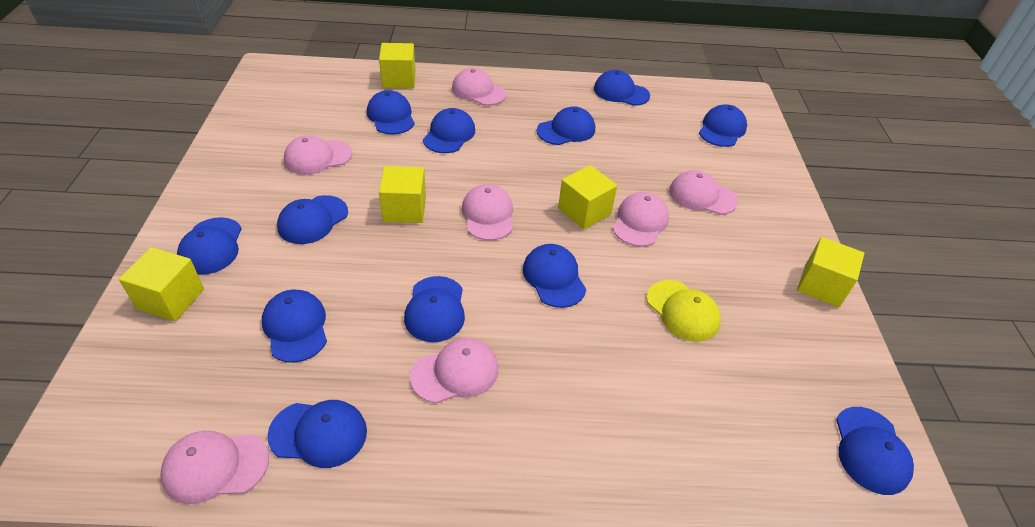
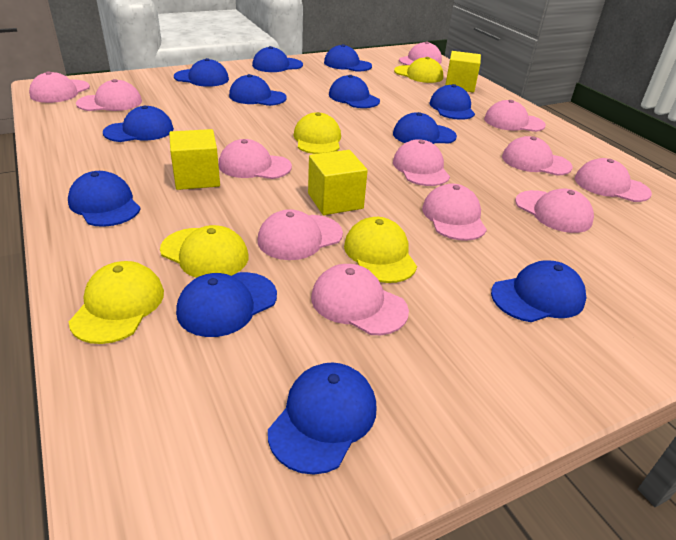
pink cap: [160,431,269,504] [284,135,352,175] [410,338,498,404] [452,68,507,106] [462,184,513,241] [613,192,669,247] [669,170,738,215] = 7 -> [29,71,90,103] [76,79,142,111] [219,139,292,179] [257,209,343,260] [311,264,409,335] [393,139,450,186] [399,41,442,65] [422,184,487,241] [484,100,546,132] [502,136,573,176] [515,188,594,233] [575,158,652,202] = 12
yellow cap: [647,280,721,342] = 1 -> [69,261,164,344] [160,225,249,278] [294,112,341,154] [344,217,417,283] [394,57,443,83] = 5
yellow cube: [119,247,204,321] [379,43,416,88] [379,166,426,223] [558,165,617,229] [797,237,864,307] = 5 -> [169,129,220,190] [308,150,368,215] [445,51,481,92] = 3

